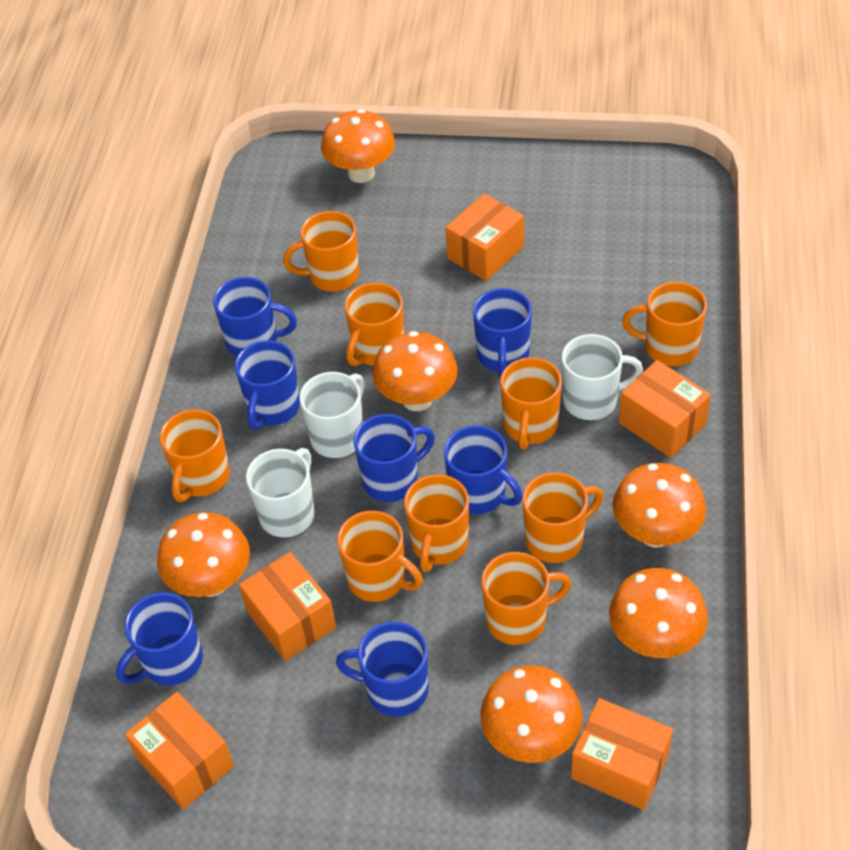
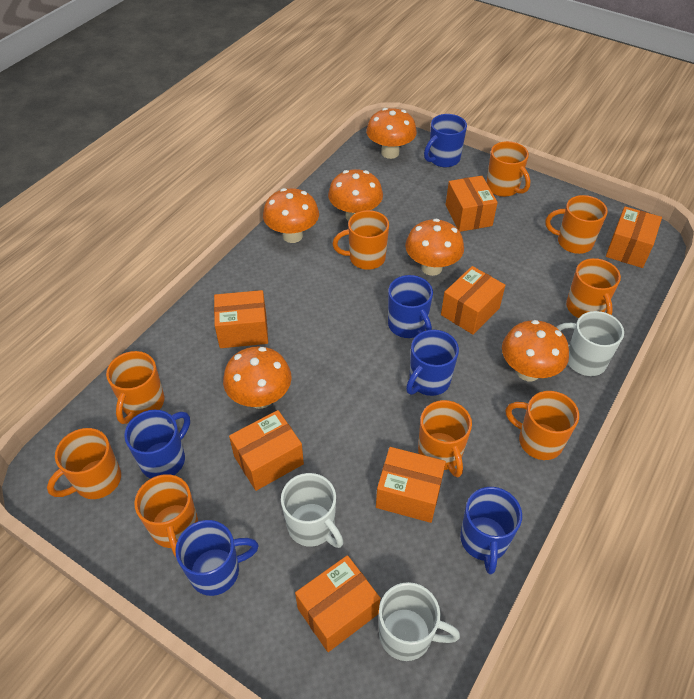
blue mug: [116,593,203,685] [213,277,297,357] [235,340,300,430] [336,622,429,717] [353,414,435,502] [444,425,523,514] [473,288,532,376] = 7 -> [124,410,190,479] [175,520,259,596] [388,275,433,338] [406,330,459,396] [424,114,467,167] [460,487,522,574] = 6
orange box: [125,692,234,809] [239,552,336,661] [445,194,524,281] [571,698,673,810] [619,360,711,458] = 5 -> [214,290,268,348] [229,410,304,491] [295,555,380,652] [376,447,446,523] [441,266,505,335] [446,176,498,232] [606,206,662,268] = 7

